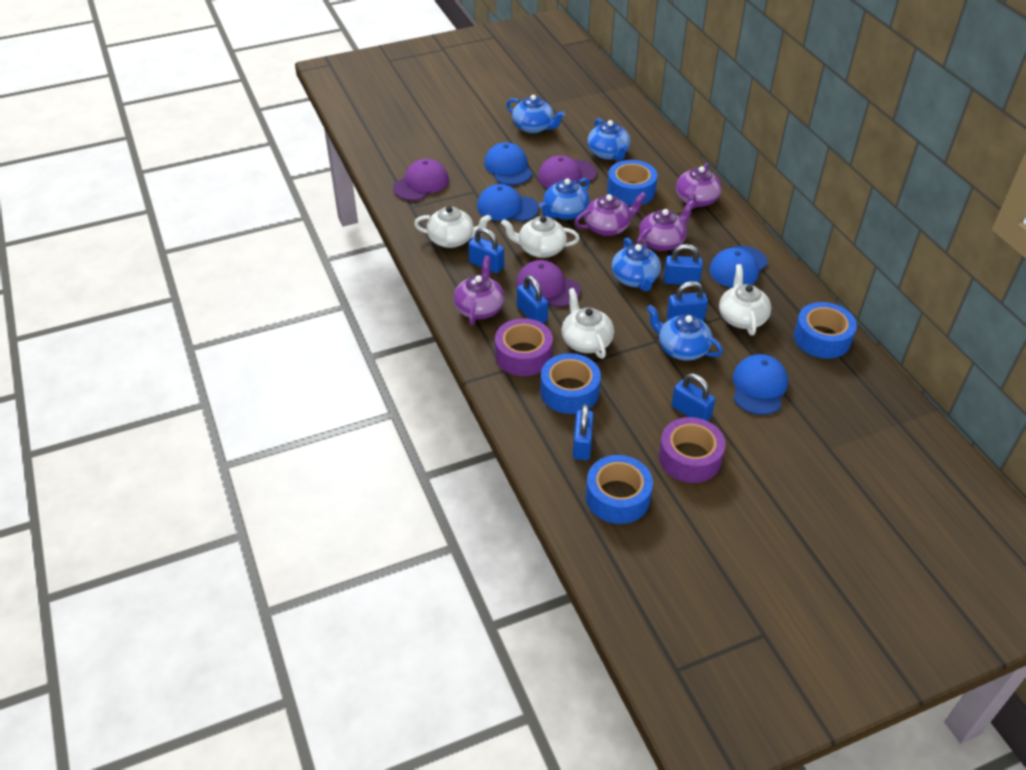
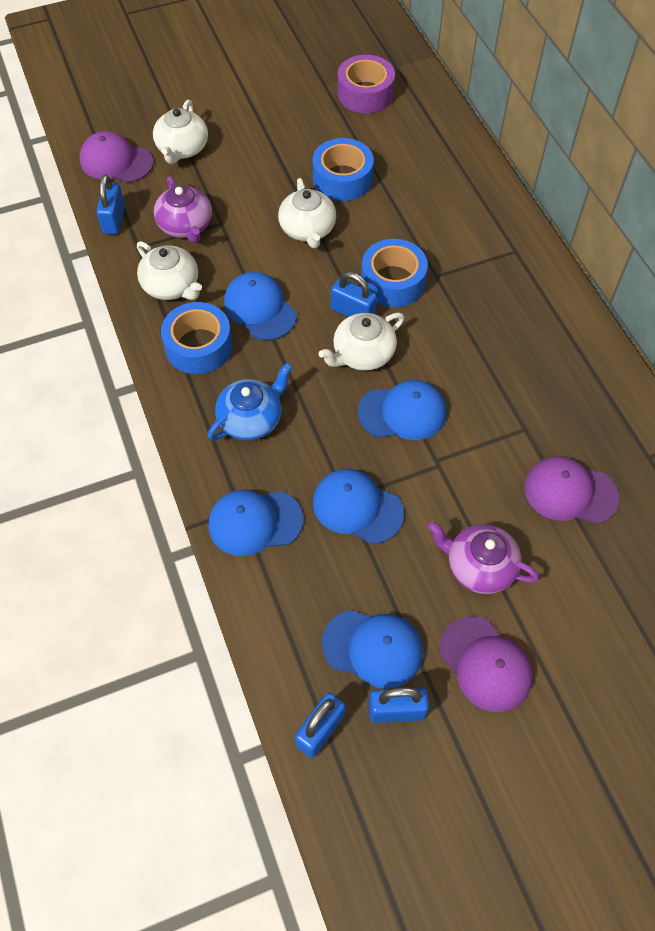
blue cap: [477,184,539,222] [484,142,532,185] [709,246,768,288] [733,354,788,415] = 4 -> [208,490,303,556] [224,272,297,340] [313,469,404,544] [322,610,423,689] [358,380,446,440] = 5
blue padlock: [468,228,504,273] [517,275,548,323] [573,404,594,460] [664,244,703,285] [666,281,708,321] [671,373,715,421] = 6 -> [97,175,125,234] [295,693,345,758] [331,272,377,317] [369,688,429,723] = 4
blue tape: [540,353,601,414] [586,455,653,524] [607,160,657,206] [794,302,857,359] = 4 -> [161,302,232,374] [313,138,374,201] [361,239,428,308] = 3
blue teapot: [506,95,565,133] [539,178,590,220] [587,118,630,161] [612,238,661,291] [646,304,723,361] = 5 -> [208,363,292,440] = 1
purple tape: [495,318,553,376] [659,417,725,483] = 2 -> [337,55,395,113] = 1
purple teapot: [454,256,505,325] [575,192,646,236] [636,200,695,251] [676,163,722,209] = 4 -> [154,176,212,243] [427,522,539,594] = 2

